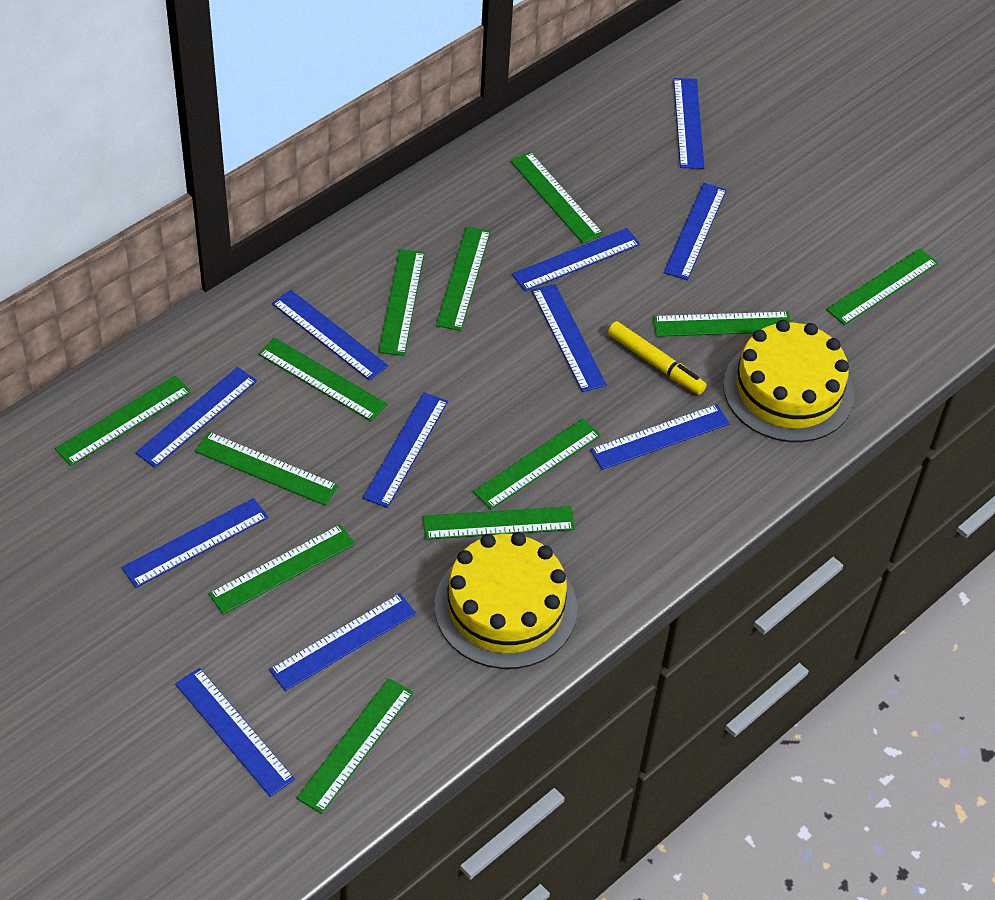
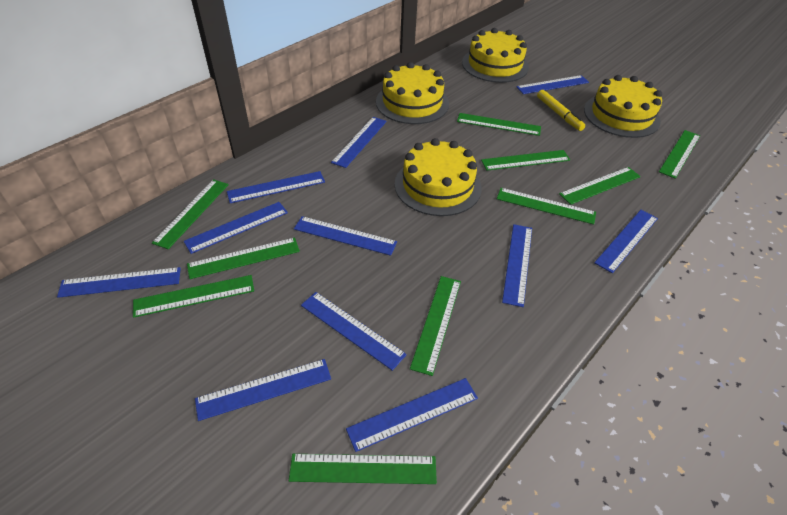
green ruler: [55,376,191,466] [195,432,338,506] [208,524,355,614] [258,338,387,421] [297,678,413,814] [379,249,424,356] [423,506,575,540] [436,227,490,331] [473,418,601,509] [510,152,603,243] [653,312,791,337] [826,248,938,325] = 12 -> [133,275,254,318] [152,179,229,249] [187,238,300,279] [289,454,437,484] [410,276,461,376] [457,113,541,136] [481,150,570,171] [497,188,596,225] [559,167,641,205] [659,130,700,179] = 10
yellow cake: [435,532,577,669] [723,320,854,442] = 2 -> [376,62,449,124] [395,138,482,216] [462,28,529,83] [584,75,662,138] = 4

